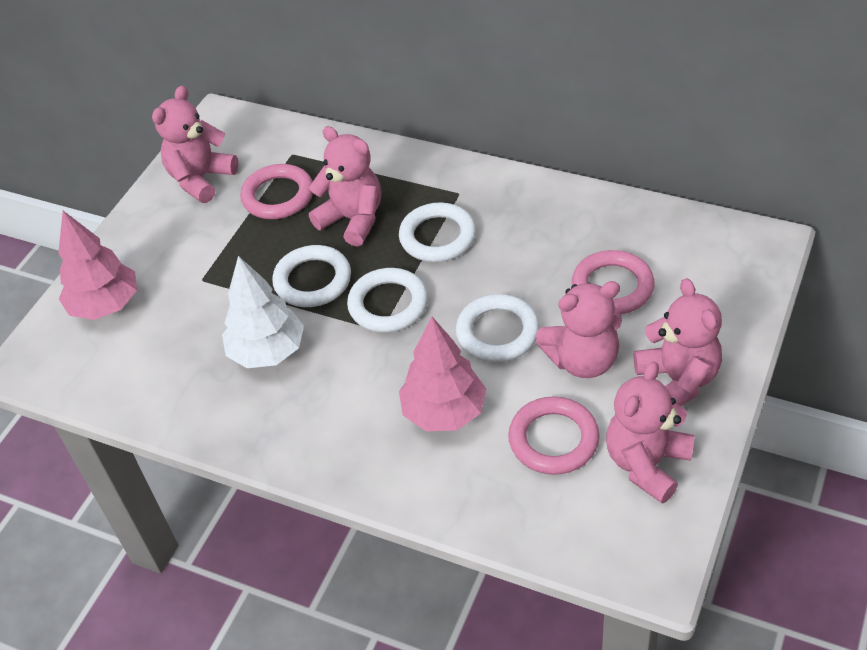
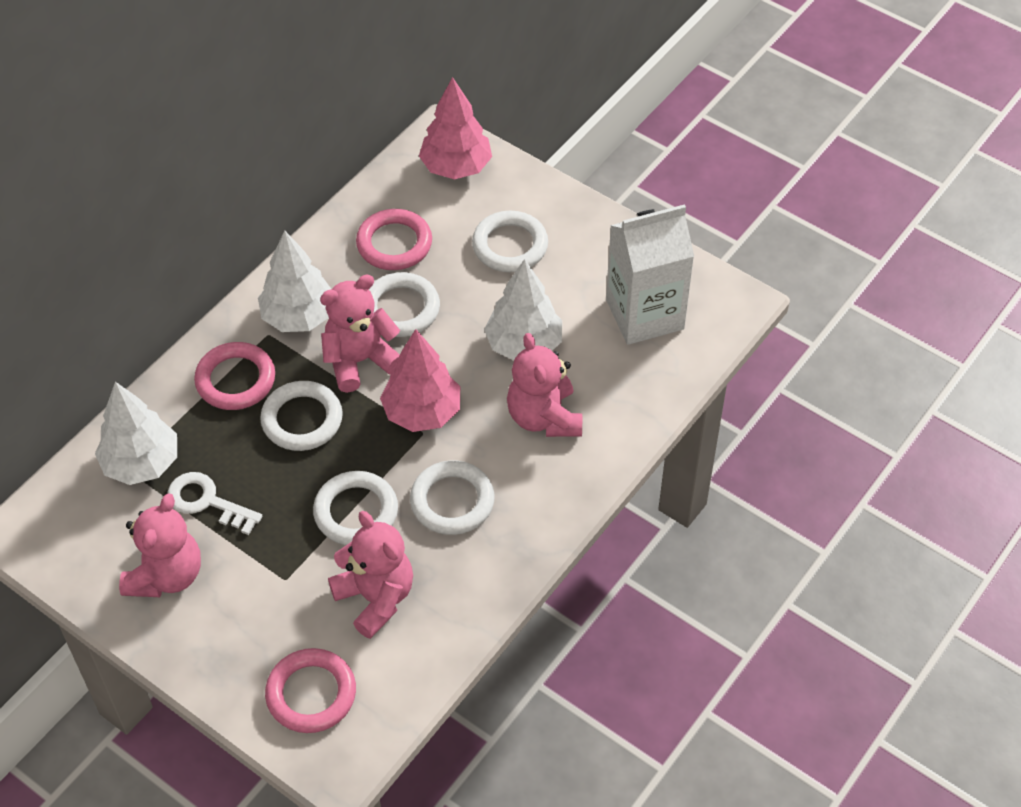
pink teddy bear: [152,86,238,203] [309,126,381,247] [536,281,622,378] [606,361,695,504] [634,278,722,406] = 5 -> [119,493,201,597] [320,274,400,393] [328,511,413,639] [507,333,582,437] = 4
white carton: none = 0 -> [606,204,694,345] = 1
white key: none = 0 -> [167,472,262,535] = 1
white ring: [272,245,351,307] [347,268,428,333] [399,202,476,262] [456,294,540,362] = 4 -> [260,381,343,451] [313,471,398,545] [369,272,440,337] [410,460,494,535] [472,211,548,272] = 5
white tree: [222,256,304,368] = 1 -> [95,382,177,485] [258,231,331,332] [484,259,562,361] = 3

